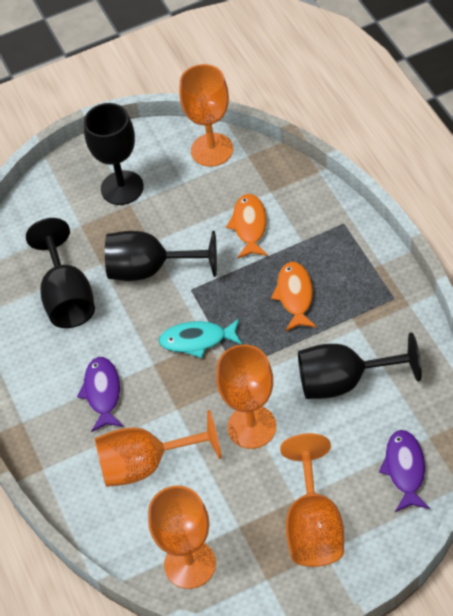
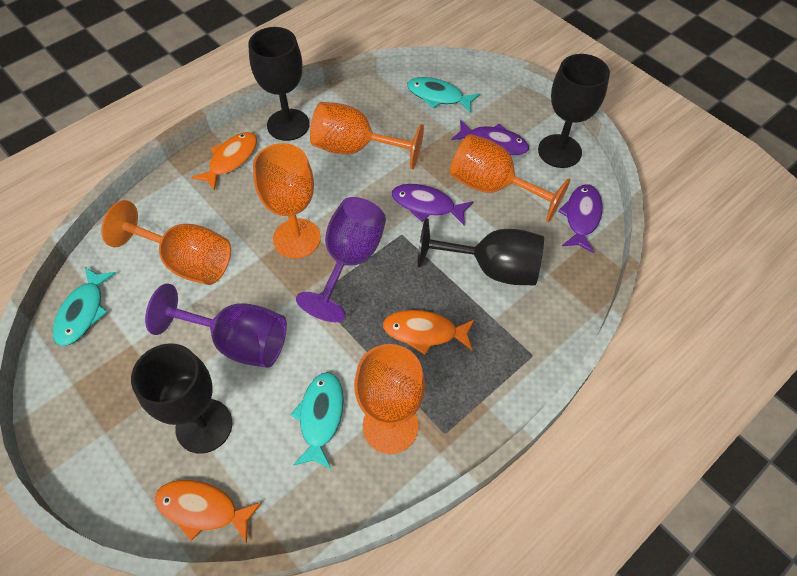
orange fish: [226,194,268,259] [271,262,317,332] = 2 -> [155,480,262,543] [192,132,257,191] [383,310,475,355] = 3
purple fish: [77,357,124,432] [379,430,430,512] = 2 -> [392,184,473,226] [451,120,529,156] [558,185,603,253] = 3
purple goblet: none = 0 -> [145,283,287,368] [296,197,386,322] = 2
turquoise fish: [159,319,242,358] = 1 -> [53,267,116,346] [291,372,343,469] [407,77,480,113] = 3

